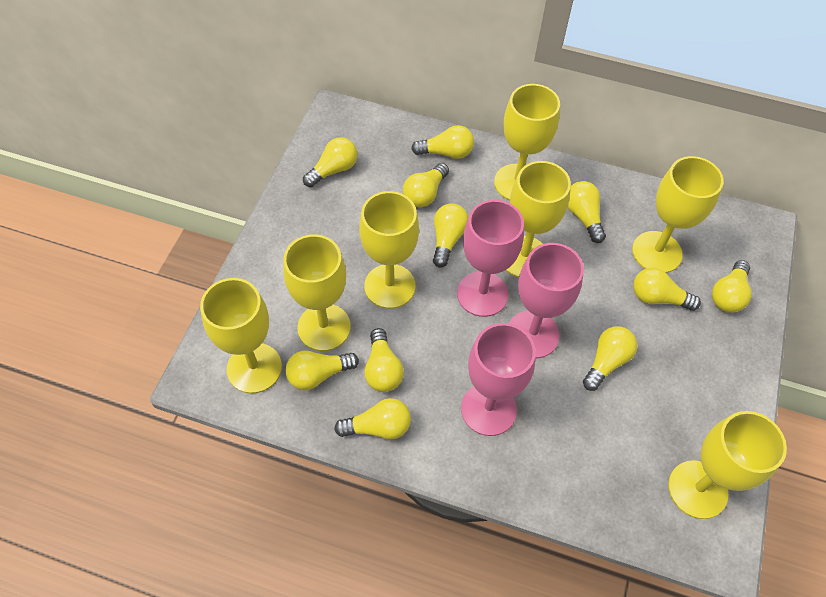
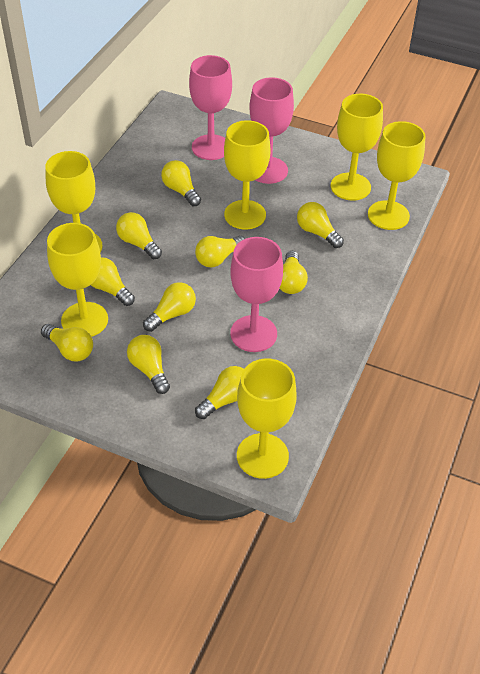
yellow goblet: [200,278,282,393] [283,234,351,351] [359,191,419,309] [494,84,560,200] [506,161,571,277] [632,156,724,273] [668,411,787,519] = 7 -> [45,151,103,252] [47,223,108,337] [224,120,270,229] [237,359,297,479] [331,94,383,201] [368,121,425,230] = 6
yellow light bulb: [285,351,359,390] [303,137,357,187] [334,398,411,439] [364,328,404,392] [403,163,449,207] [411,125,474,159] [433,203,469,267] [567,181,606,243] [583,326,637,391] [633,268,701,311] [712,260,752,313] = 11 -> [41,324,93,361] [91,257,135,306] [116,212,162,259] [127,335,170,394] [143,282,196,332] [161,160,201,206] [195,236,245,267] [195,366,244,419] [279,251,308,294] [297,202,344,248] = 10

